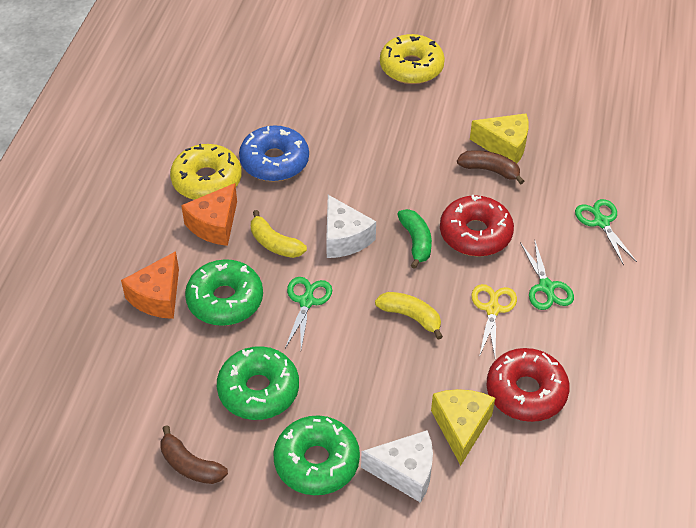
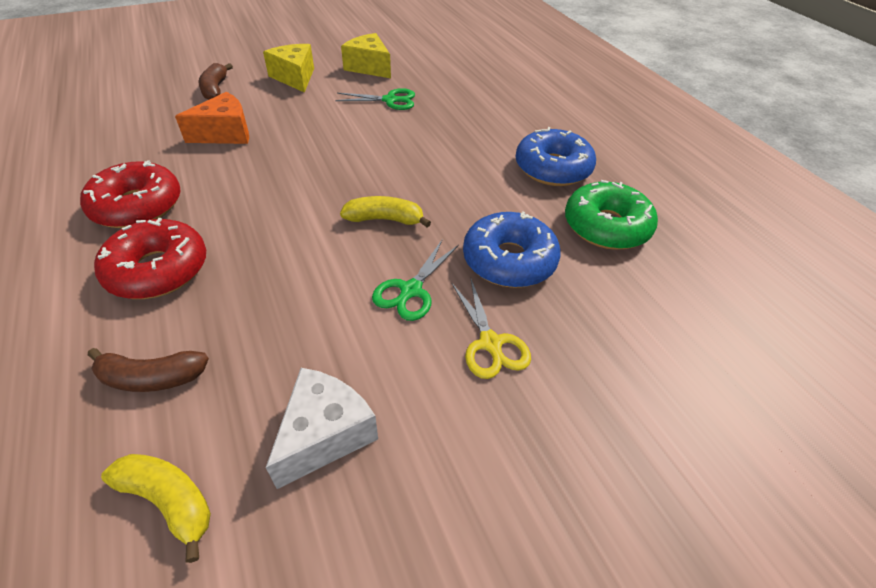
blue donut: [239,125,309,182] = 1 -> [463,212,561,288] [516,127,596,186] = 2
green banana: [397,209,432,269] = 1 -> none = 0
green donut: [185,259,263,326] [217,346,299,420] [273,415,360,495] = 3 -> [565,180,658,250] = 1
green scissors: [285,277,332,349] [520,239,574,310] [575,199,637,265] = 3 -> [335,88,415,110] [372,240,459,321] = 2
orange cheese: [121,251,179,319] [181,183,237,246] = 2 -> [175,92,249,144] = 1
white cheese: [326,195,376,258] [361,430,433,503] = 2 -> [266,368,378,489] = 1
yellow donut: [170,144,242,200] [380,34,445,84] = 2 -> none = 0

